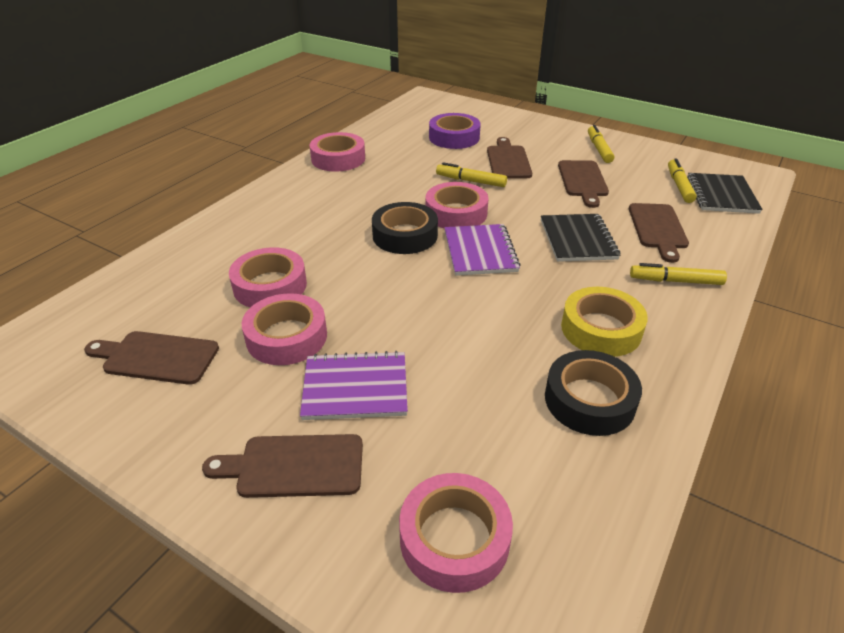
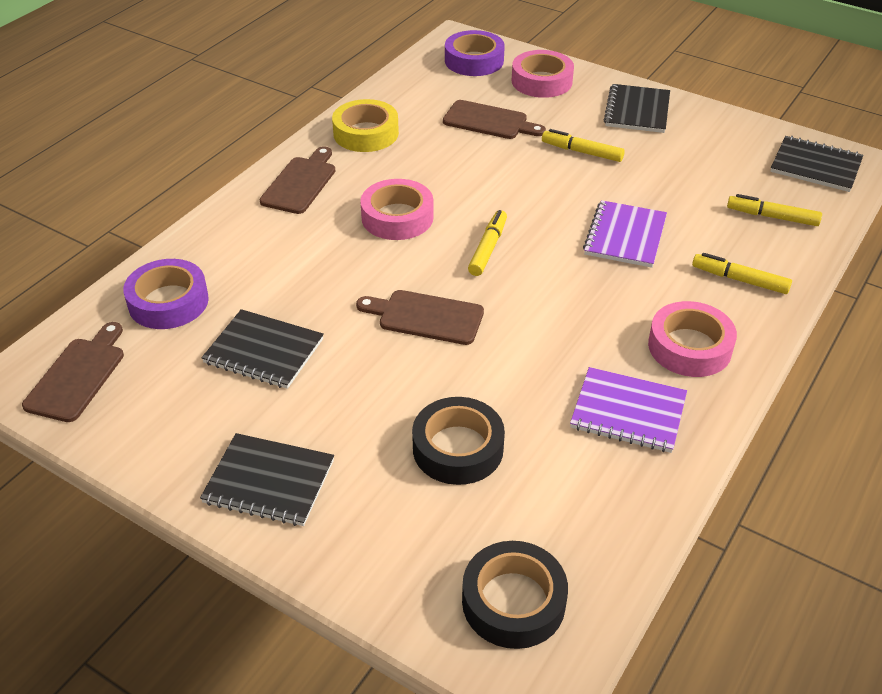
black notebook: [541,214,620,262] [687,173,763,214] = 2 -> [200,433,334,526] [201,309,324,389] [604,84,670,133] [770,136,863,192] = 4
brown cutting board: [84,331,219,385] [202,434,363,498] [487,137,532,179] [558,160,609,208] [629,203,689,263] = 5 -> [22,322,124,422] [260,146,335,214] [356,290,484,345] [443,100,546,139] = 4
pink tape: [229,247,307,307] [242,293,327,365] [310,132,365,172] [399,473,513,593] [426,182,488,229] = 5 -> [360,179,434,240] [512,50,574,98] [648,301,737,377] = 3
purple tape: [429,113,481,149] = 1 -> [123,259,209,329] [445,30,505,76] = 2

